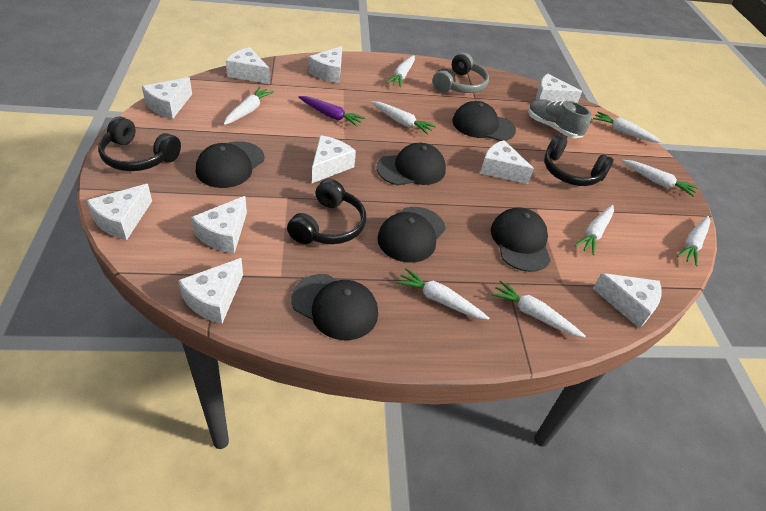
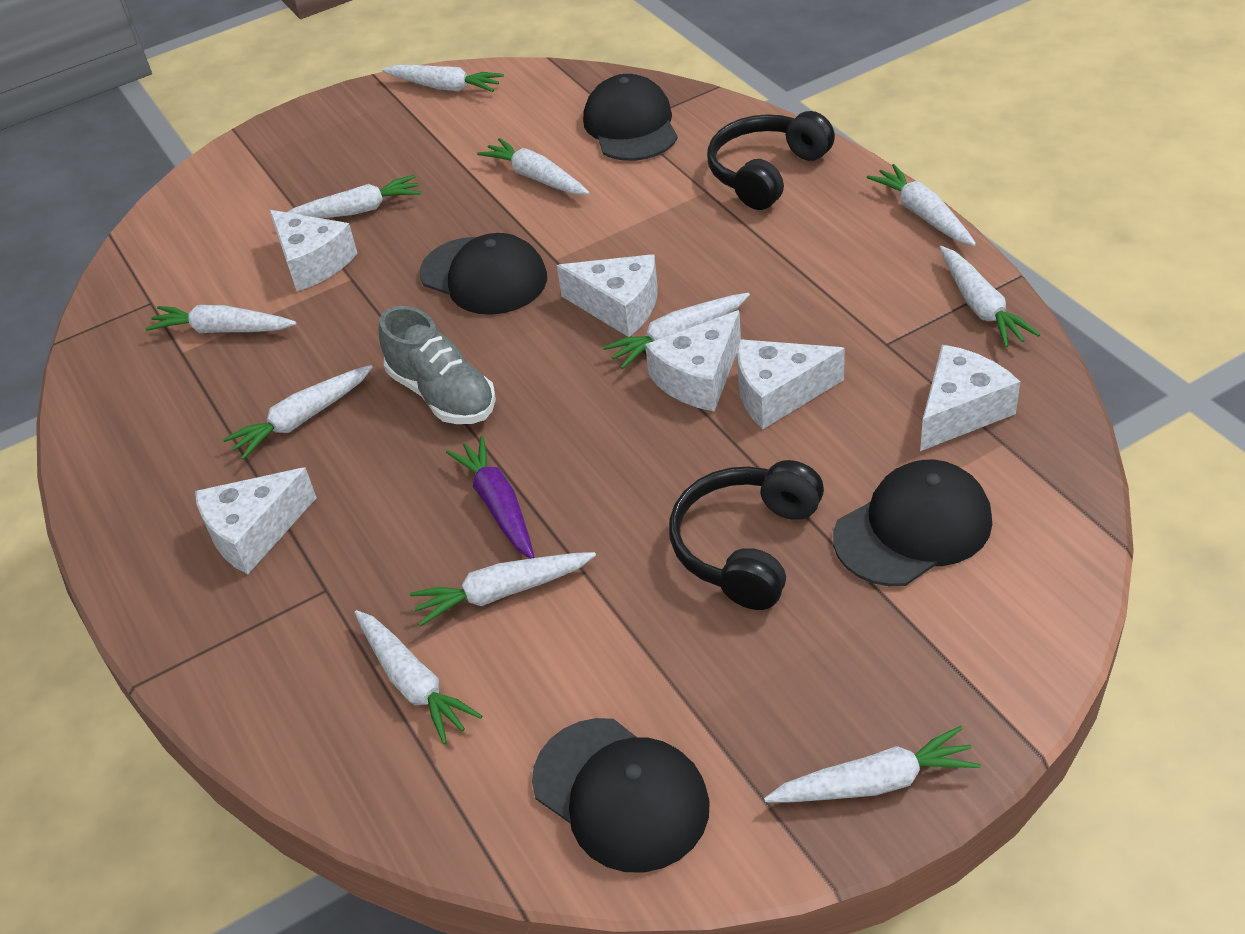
black cap: [196,141,264,188] [291,274,378,340] [376,143,446,186] [377,207,446,263] [452,101,516,141] [491,207,551,272] = 6 -> [420,233,547,315] [532,718,710,873] [583,74,678,161] [833,460,992,586] = 4
black headphones: [98,117,181,171] [287,179,366,244] [544,135,614,186] = 3 -> [669,460,824,610] [707,111,835,210] = 2
grey headphones: [433,52,489,93] = 1 -> none = 0
white carrot: [224,87,274,125] [371,101,436,135] [386,55,415,88] [396,268,489,320] [491,280,586,338] [575,205,614,255] [593,112,662,143] [622,160,698,197] [677,216,711,266] = 9 -> [145,305,296,333] [223,365,373,460] [287,175,421,218] [354,610,482,744] [382,65,504,92] [410,552,596,627] [477,138,590,195] [603,293,750,369] [764,726,981,802] [867,164,976,246] [939,246,1040,347] = 11
white cheese: [86,184,152,240] [142,77,192,119] [178,258,243,324] [191,196,247,254] [226,47,270,84] [308,46,342,83] [312,135,356,183] [480,140,534,184] [536,74,582,103] [592,273,661,329] = 10 -> [195,467,317,574] [269,210,358,291] [557,254,658,337] [645,310,741,412] [737,339,845,429] [920,345,1020,451] = 6

